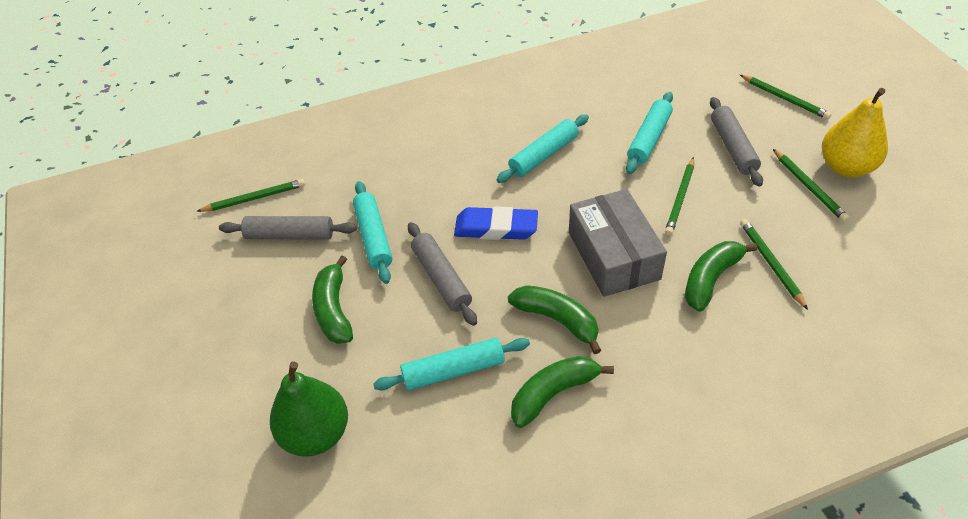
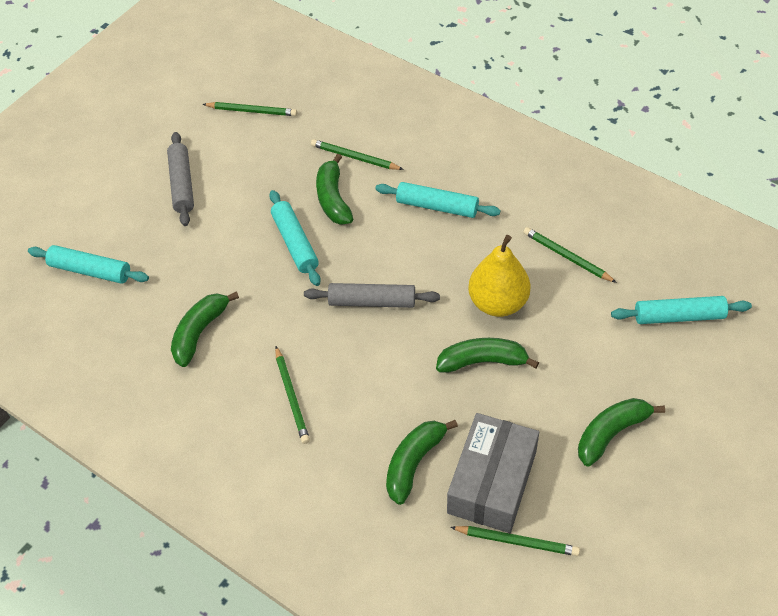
blue eraser: [454,206,538,240] = 1 -> none = 0
green banana: [312,255,353,344] [508,285,602,354] [511,356,614,428] [685,241,758,312] = 4 -> [171,291,239,367] [316,154,353,225] [386,420,458,505] [436,338,539,373] [578,398,665,466] = 5
green pear: [270,361,348,457] = 1 -> none = 0
grey rolling pin: [219,216,357,240] [408,222,477,326] [710,97,763,187] = 3 -> [167,132,194,226] [304,283,440,308] = 2

